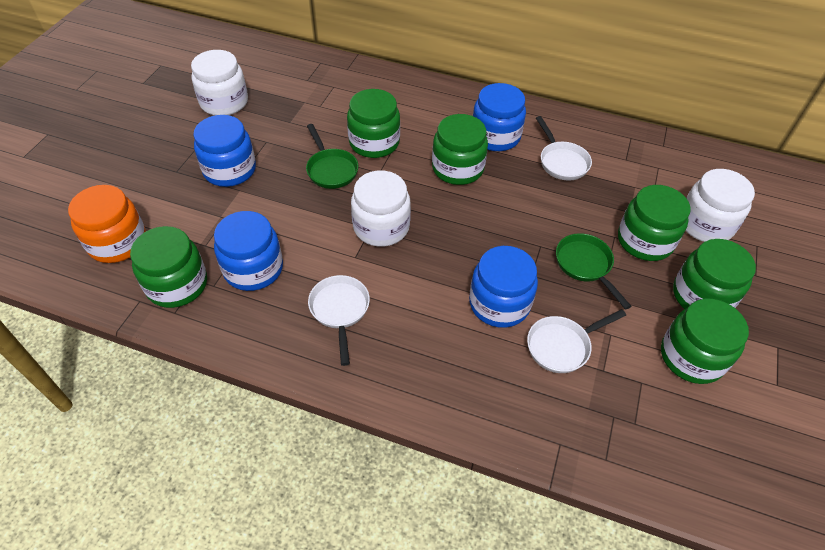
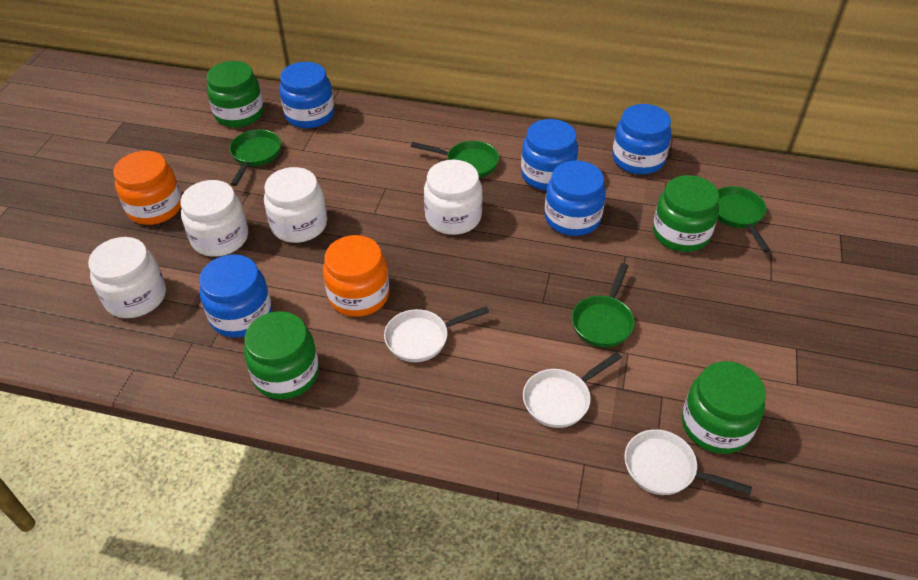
blue jar: [193,115,256,187] [214,211,283,291] [469,246,538,328] [473,83,526,151] = 4 -> [199,254,272,338] [279,62,334,128] [521,119,578,191] [545,161,606,236] [612,104,672,175] = 5
green jar: [130,226,207,308] [347,89,400,158] [432,114,488,185] [618,185,690,261] [661,299,749,384] [673,239,756,309] = 6 -> [207,61,264,128] [244,311,319,399] [653,175,719,252] [682,361,766,454] = 4
green pan: [306,124,358,189] [556,233,631,310] = 2 -> [229,130,281,186] [411,141,499,178] [572,263,635,347] [717,186,770,252] = 4
orange jar: [68,185,146,263] = 1 -> [113,151,182,225] [323,235,389,317] = 2
white jar: [191,50,248,115] [351,170,411,247] [685,169,755,242] = 3 -> [88,237,166,318] [180,180,248,257] [264,167,327,243] [424,160,483,235] = 4

